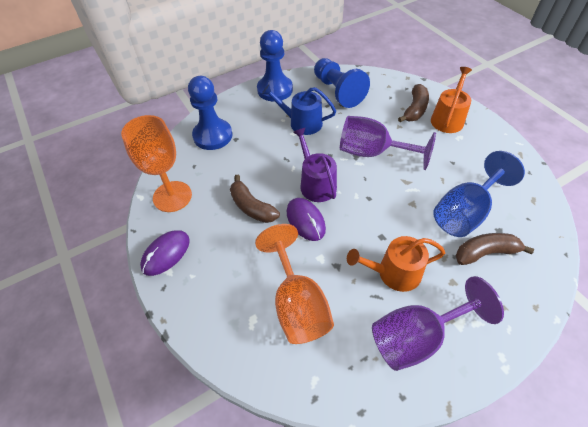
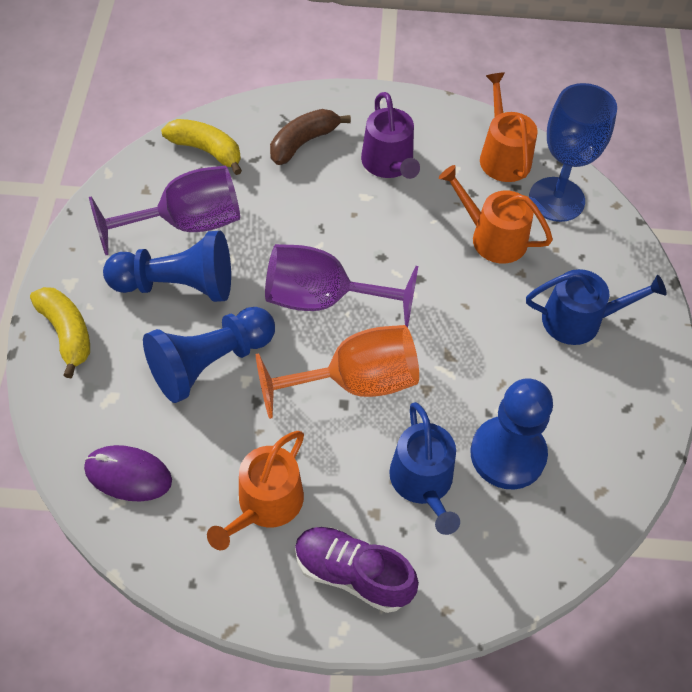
blue watering can: [262,84,336,135] = 1 -> [389,402,460,535] [526,269,666,345] = 2
brown banana: [230,175,280,223] [398,84,429,122] [455,233,534,265] = 3 -> [270,109,351,165] = 1
orange goblet: [121,115,192,212] [255,224,334,344] = 2 -> [256,325,419,419] = 1
orange watering can: [347,236,445,292] [431,67,472,133] = 2 -> [207,431,304,550] [439,165,553,264] [480,72,537,182] = 3
purple mouse: [140,230,190,276] [287,198,326,241] = 2 -> [84,445,172,502] = 1
purple shoe: none = 0 -> [295,527,419,613] = 1
yellow banana: none = 0 -> [30,287,90,378] [161,119,242,175] = 2

